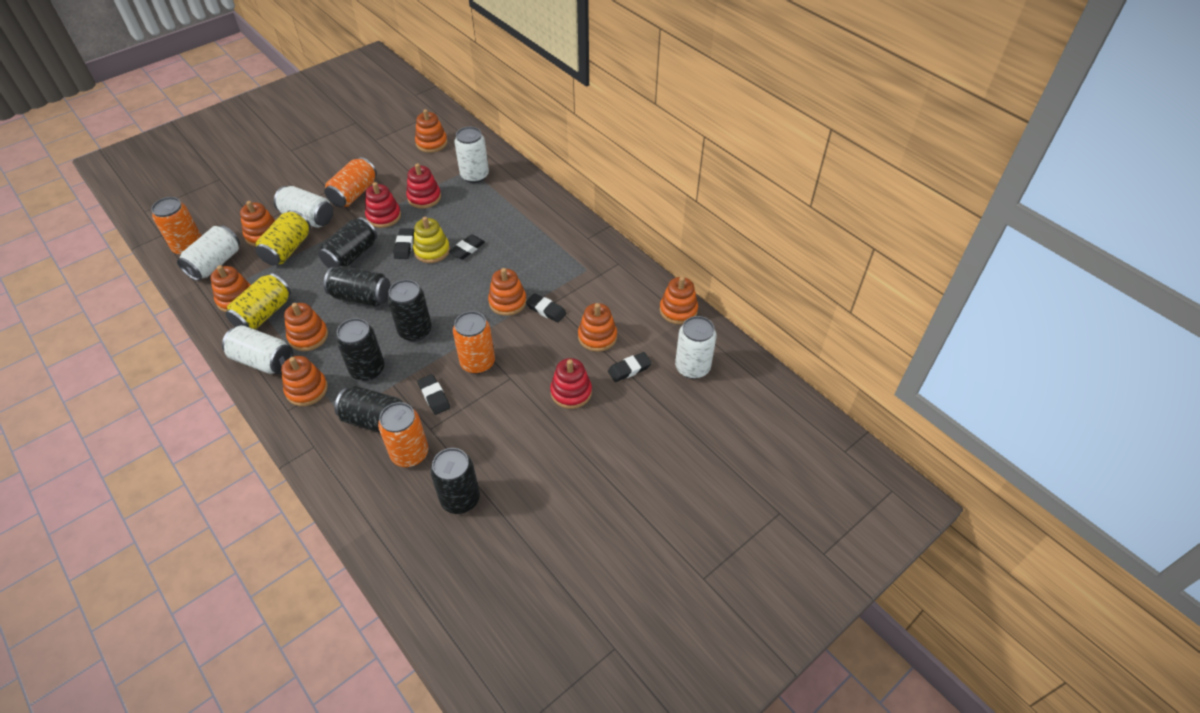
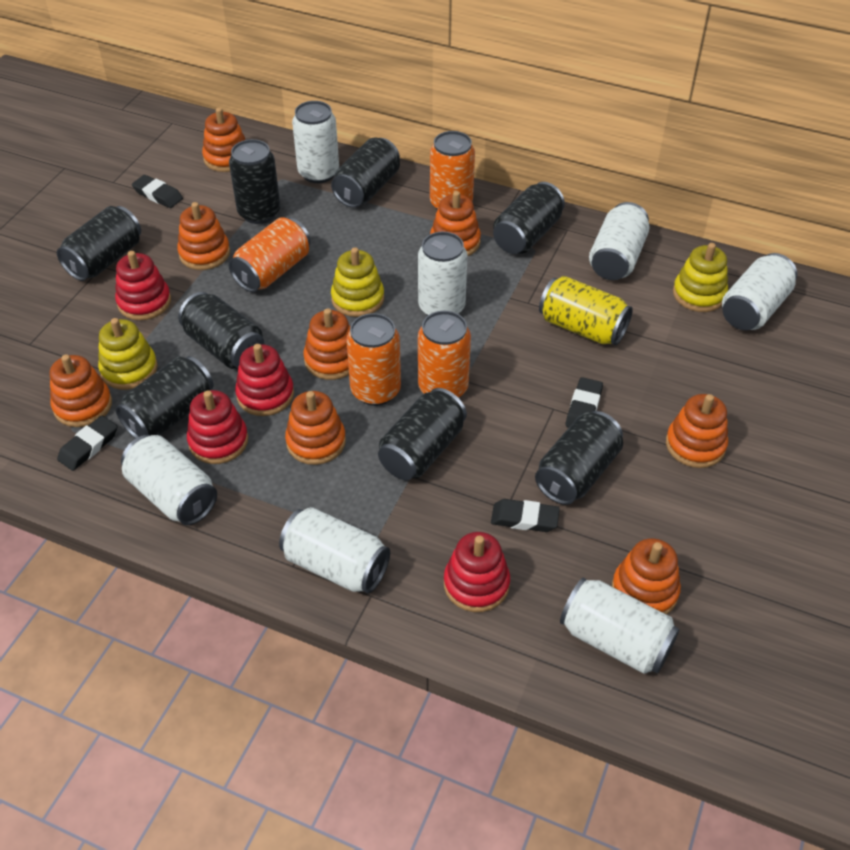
black can: [318,217,377,268] [324,266,390,307] [335,385,407,433] [336,318,385,381] [388,280,432,342] [430,448,480,514] = 6 -> [57,206,141,281] [115,356,214,439] [178,292,265,369] [229,139,280,224] [331,138,400,208] [378,388,467,480] [493,182,565,254] [535,411,623,505] = 8
black eraser: [394,228,414,259] [417,374,450,415] [449,234,485,259] [526,293,567,323] [608,352,652,382] = 5 -> [57,416,117,471] [132,175,183,208] [491,499,560,532] [566,377,603,428] = 4
red stacking toy: [365,182,401,228] [406,163,441,209] [550,358,592,409] = 3 -> [115,251,171,320] [187,390,248,464] [235,344,294,416] [444,532,510,612] = 4
white can: [177,225,240,281] [222,325,293,374] [274,186,333,228] [454,127,489,183] [675,316,716,379] = 5 -> [121,435,217,525] [279,507,390,594] [292,101,339,183] [418,232,467,316] [560,578,679,674] [589,202,650,280] [722,253,797,330] = 7
yellow can: [225,273,291,330] [255,210,311,266] = 2 -> [539,276,633,345] = 1
yellow stacking toy: [413,217,450,263] = 1 -> [98,318,158,390] [331,247,384,317] [673,243,728,312] = 3

